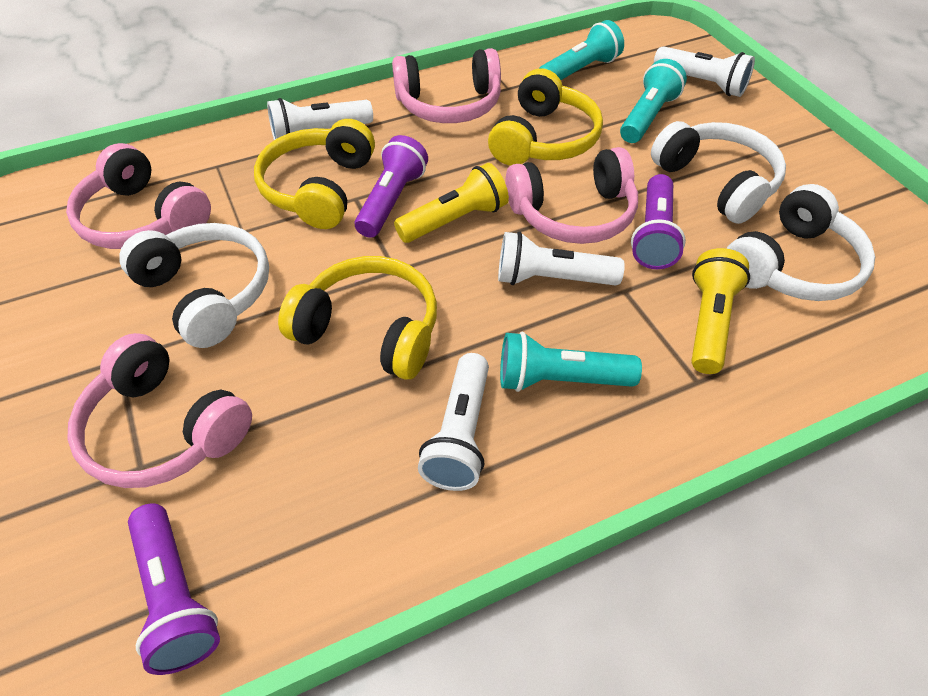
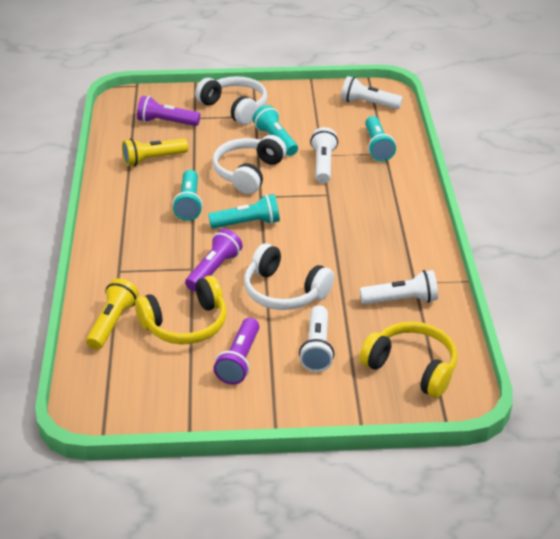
pink headphones: [66,143,211,249] [67,333,252,488] [392,48,501,123] [506,147,638,244] = 4 -> none = 0
turquoise flashlight: [500,332,642,392] [540,20,624,80] [620,59,687,143] = 3 -> [172,170,203,221] [208,194,280,229] [253,105,298,156] [365,116,396,161] = 4
yellow headphones: [254,119,375,229] [278,256,437,380] [488,68,603,165] = 3 -> [135,276,226,345] [360,322,457,398] = 2

